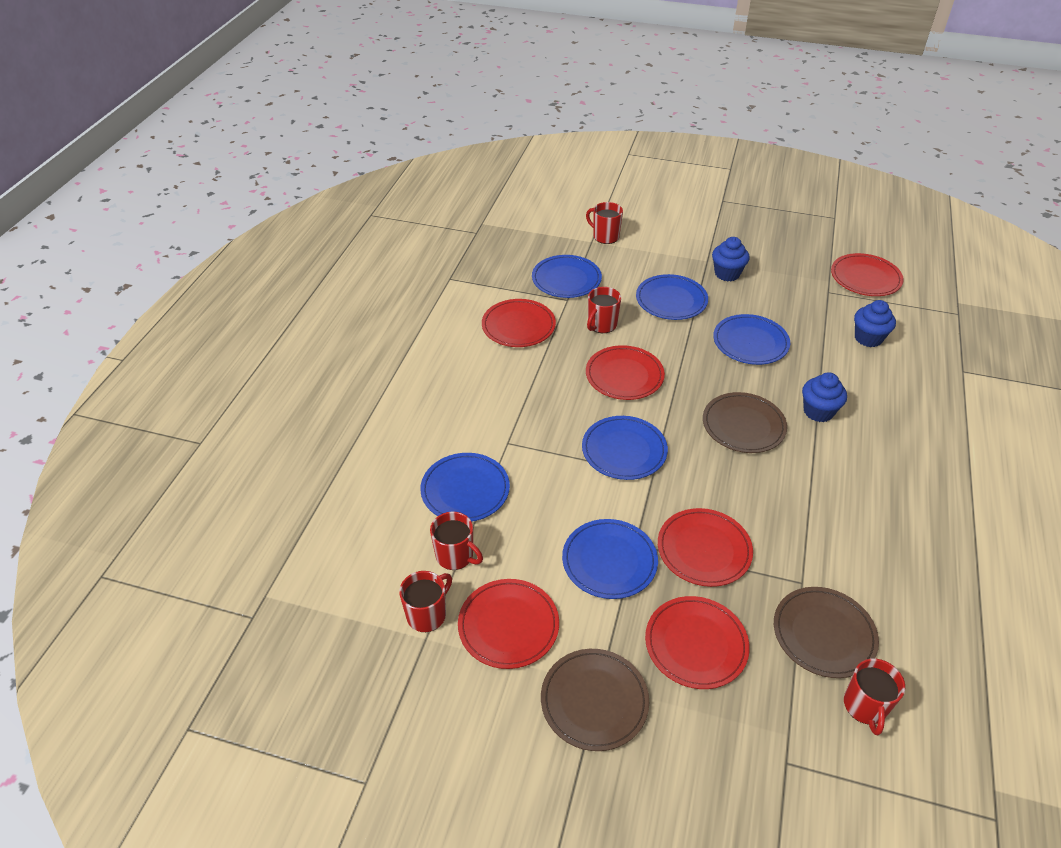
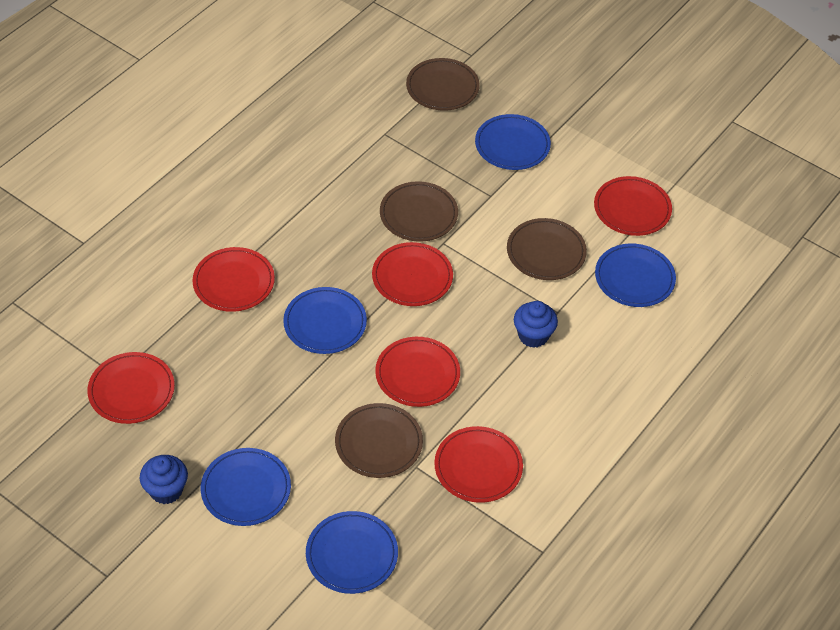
blue cupcake: [712,237,750,281] [802,372,847,422] [854,300,896,347] = 3 -> [140,455,188,504] [514,301,558,348] = 2
blue plate: [420,453,510,522] [532,255,602,298] [562,519,658,599] [582,416,668,480] [636,274,708,320] [713,314,790,365] = 6 -> [201,448,291,526] [283,287,367,354] [306,511,398,594] [475,114,551,170] [595,243,676,307] = 5
brown plate: [541,649,649,751] [703,392,787,453] [774,587,879,678] = 3 -> [335,403,423,478] [380,181,458,242] [406,58,480,111] [507,218,587,280] = 4
red mug: [399,571,452,632] [430,512,483,570] [586,202,623,244] [587,287,621,333] [844,658,905,735] = 5 -> none = 0

